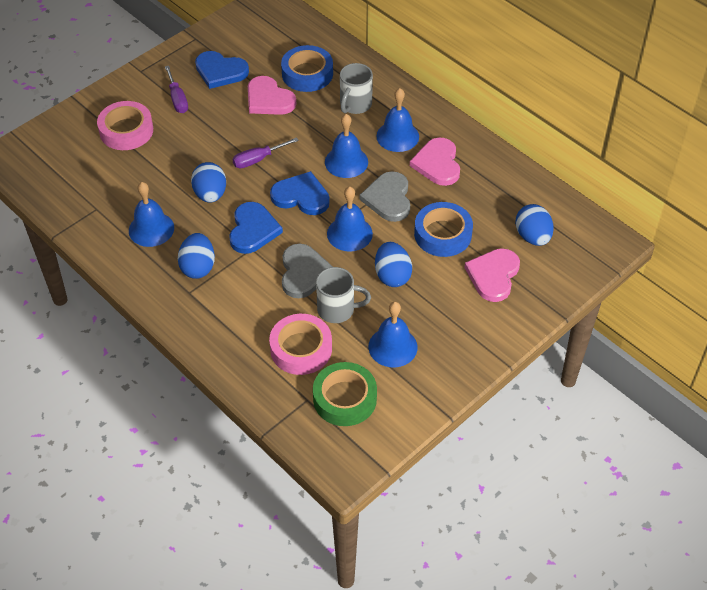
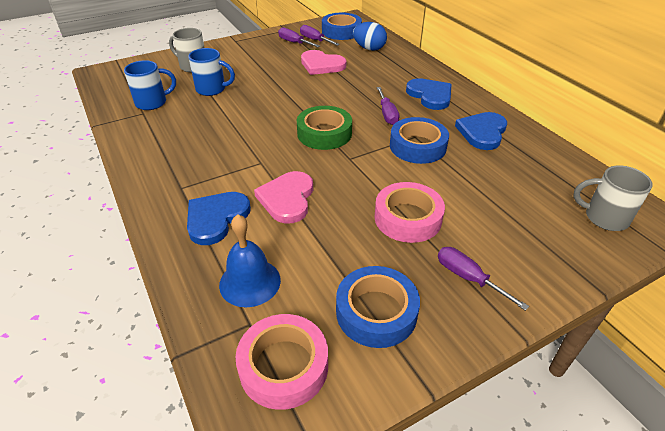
blue bell: [129,182,174,247] [325,114,368,178] [327,186,373,252] [368,302,418,367] [376,88,419,152] = 5 -> [219,214,281,307] = 1
blue egg: [178,233,215,279] [191,162,226,202] [375,242,412,287] [515,204,554,246] = 4 -> [353,22,387,51] = 1
blue mug: none = 0 -> [124,60,176,110] [188,48,235,96] = 2
blue tape: [281,45,333,92] [414,202,473,257] = 2 -> [322,13,362,40] [336,266,420,348] [390,117,449,164] = 3
grey heart: [282,243,333,298] [360,171,410,222] = 2 -> none = 0
pink heart: [248,76,296,115] [410,138,460,186] [464,248,520,302] = 3 -> [254,171,313,224] [301,50,346,75] = 2
purple screwdriver: [165,66,188,113] [232,137,299,168] = 2 -> [278,27,320,47] [300,25,340,46] [376,87,399,125] [438,247,529,311] = 4

